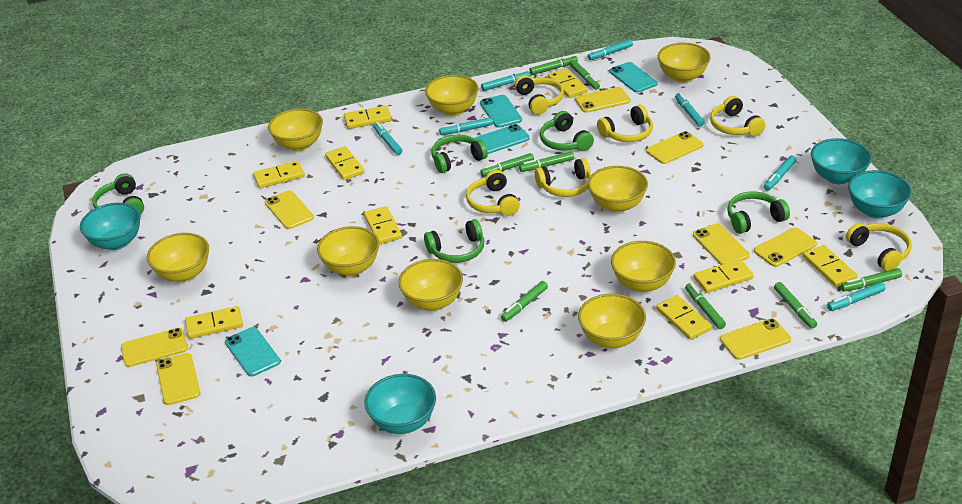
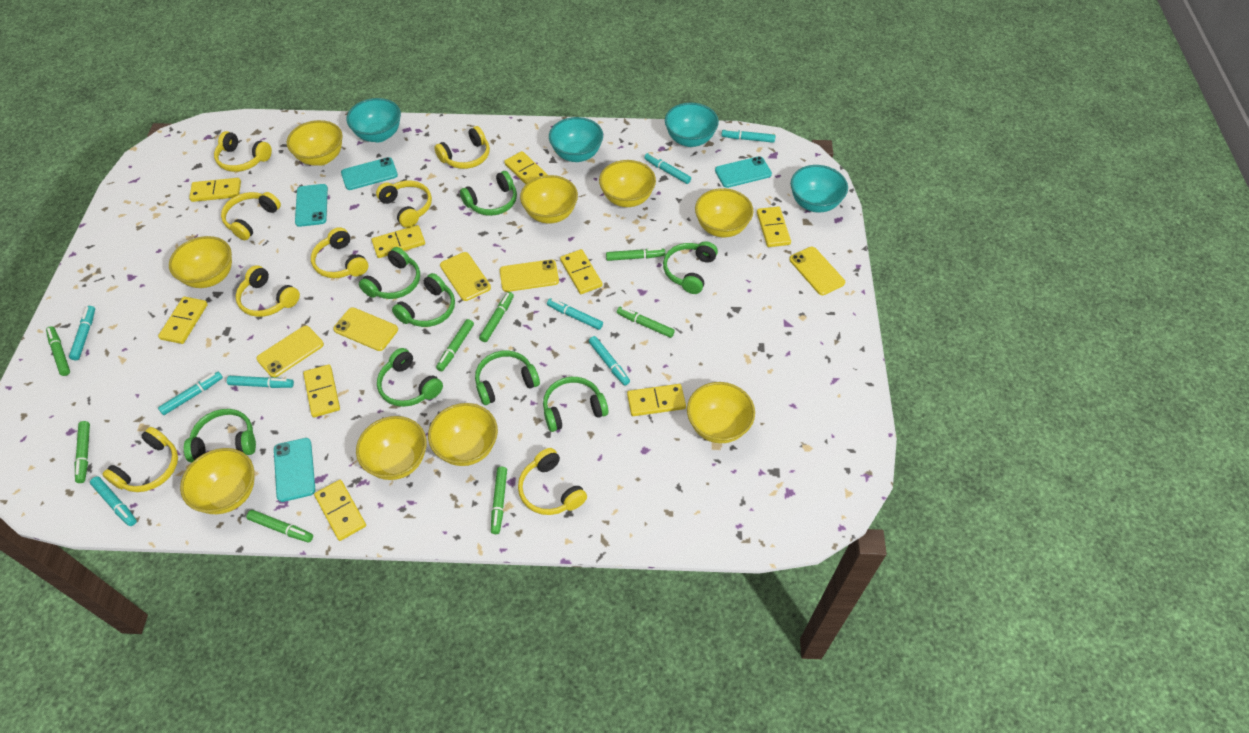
green headphones: [92,173,144,215] [424,219,484,263] [431,135,488,173] [540,111,594,151] [727,191,790,234] = 5 -> [184,409,256,463] [359,247,420,299] [377,348,443,407] [392,273,455,327] [460,171,517,216] [475,350,540,405] [543,377,608,432] [663,241,718,294] = 8
turquoise marker: [373,122,402,155] [439,117,493,135] [481,70,530,91] [588,39,633,60] [675,93,705,127] [764,155,797,191] [827,282,885,311] = 7 -> [69,306,95,360] [90,477,137,526] [158,372,223,415] [227,376,294,388] [547,298,603,330] [589,336,630,385] [644,153,691,184] [721,129,776,143] = 8
yellow headphones: [466,170,520,216] [515,75,564,114] [535,158,591,197] [597,105,653,142] [710,96,766,136] [846,223,912,271] = 6 -> [102,427,178,492] [214,131,272,172] [221,192,281,240] [236,265,300,317] [311,227,368,278] [376,181,432,228] [434,126,490,169] [518,448,587,515] = 8
yellow phone: [121,328,188,367] [156,353,200,405] [265,190,314,229] [575,87,630,113] [646,131,703,164] [693,223,750,265] [720,318,791,360] [754,227,817,267] = 8 -> [256,326,324,377] [333,307,398,351] [440,252,491,301] [500,259,559,292] [789,247,845,295] = 5

